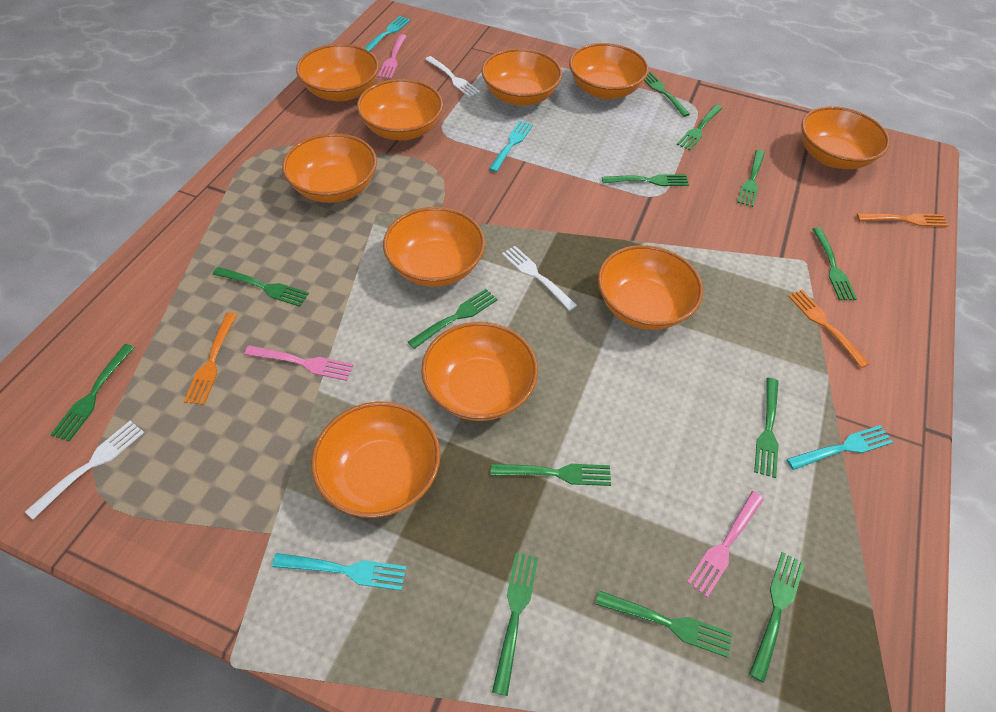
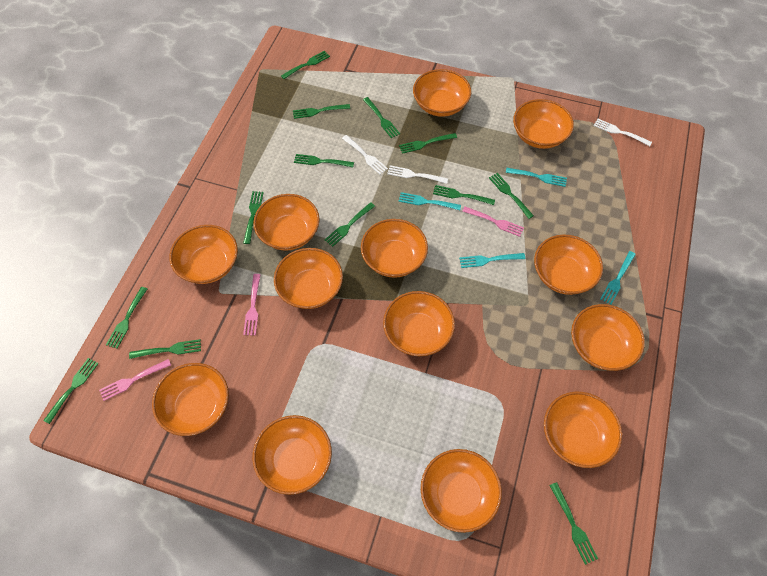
orange bowl: [282,133,377,203] [296,44,379,102] [311,401,440,518] [357,79,443,140] [383,207,485,287] [421,322,538,421] [481,48,562,106] [569,43,649,99] [598,245,703,330] [801,106,890,169] = 10 -> [152,363,229,436] [169,225,238,284] [253,194,320,250] [253,415,332,495] [274,248,343,309] [361,219,428,278] [383,291,455,356] [413,69,471,117] [421,449,502,533] [513,99,574,149] [534,234,603,295] [544,392,622,468] [571,304,645,371] = 13
orange fork: [184,312,237,405] [788,290,870,368] [857,213,949,227] = 3 -> none = 0

